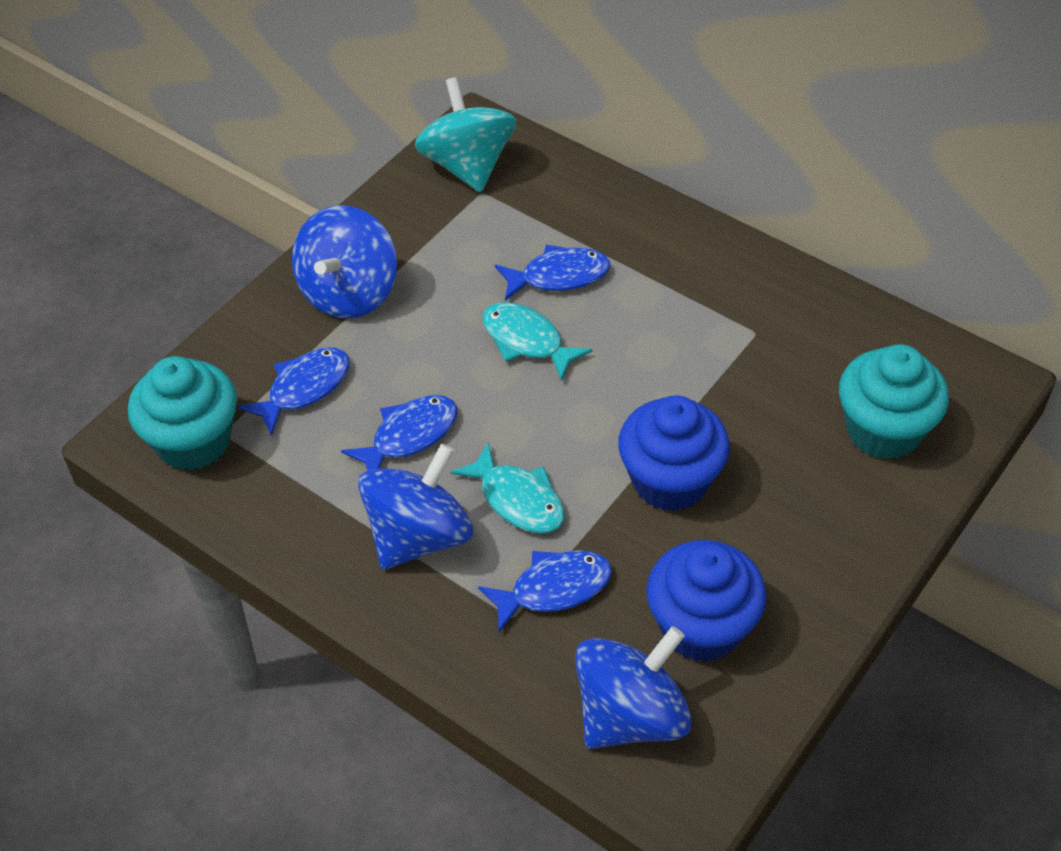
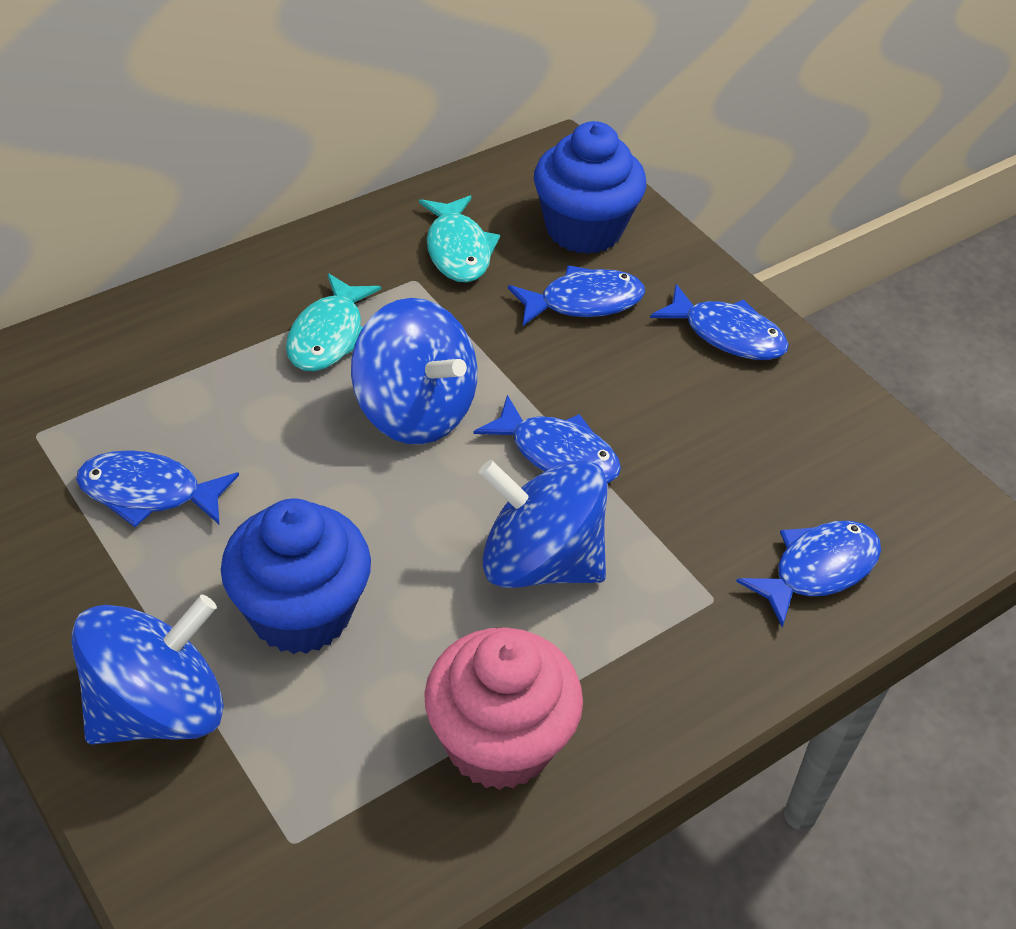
blue fish: [238,347,350,436] [341,395,457,470] [478,550,612,632] [495,245,610,301] = 4 -> [76,450,239,527] [473,395,621,484] [508,265,645,326] [650,284,789,360] [736,521,881,628] = 5
pink cupcake: none = 0 -> [424,627,583,790] = 1
turquoise cupcake: [128,356,237,471] [839,344,949,460] = 2 -> none = 0
turquoise spinning top: [415,77,516,193] = 1 -> none = 0

